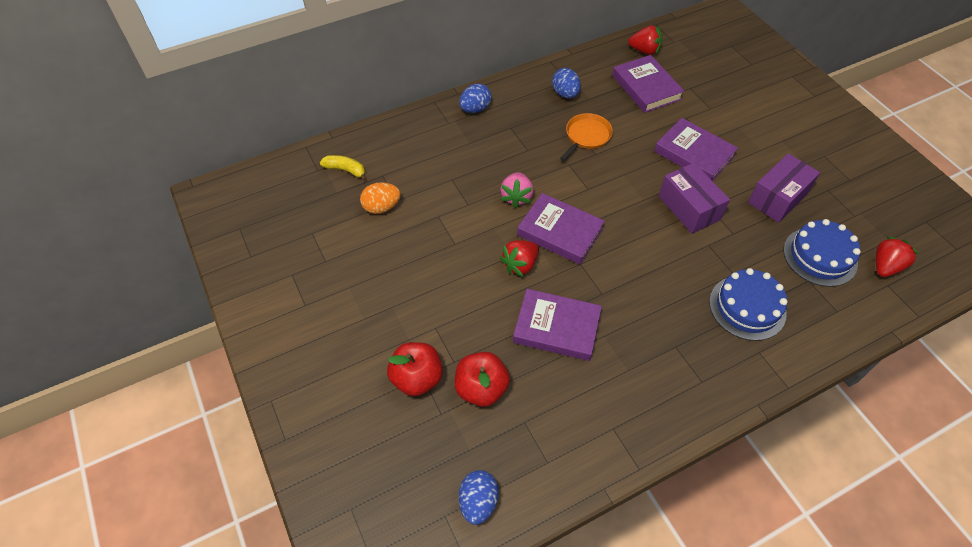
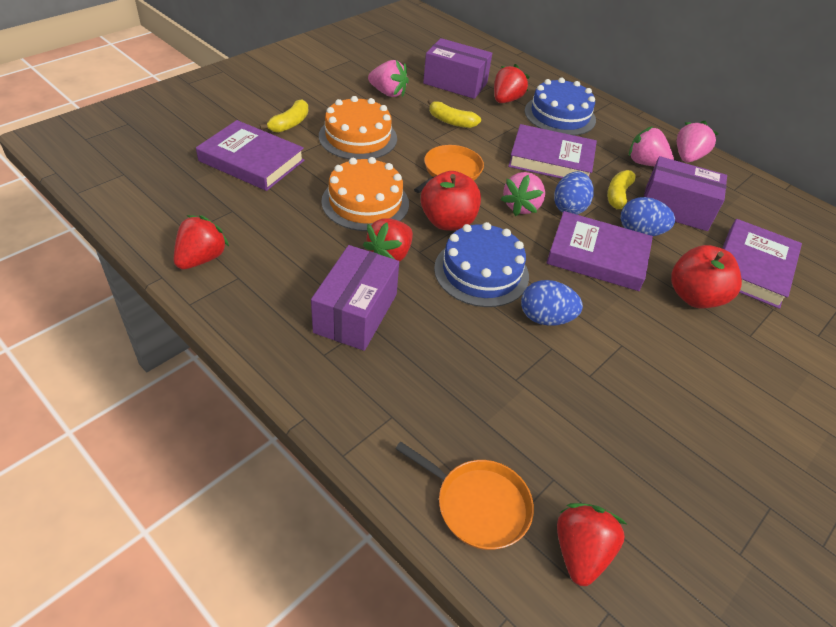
orange cake: none = 0 -> [319,96,397,160] [321,157,409,231] = 2
orange egg: [360,182,401,214] = 1 -> none = 0
orange pan: [560,113,613,161] = 1 -> [395,441,534,550] [414,145,484,193] = 2
pink strawberry: [500,172,533,208] = 1 -> [368,60,409,97] [501,172,545,216] [629,126,674,167] [677,121,719,162] = 4
purple box: [659,163,730,234] [748,153,820,223] = 2 -> [311,245,399,351] [423,38,492,99] [643,156,727,231] = 3
red strawberry: [500,240,539,277] [628,25,662,55] [876,236,919,277] = 3 -> [174,215,229,269] [363,218,413,262] [494,64,530,103] [557,503,628,586] = 4
yellow banana: [320,155,367,181] = 1 -> [260,99,309,133] [427,99,481,128] [607,170,641,209] = 3

